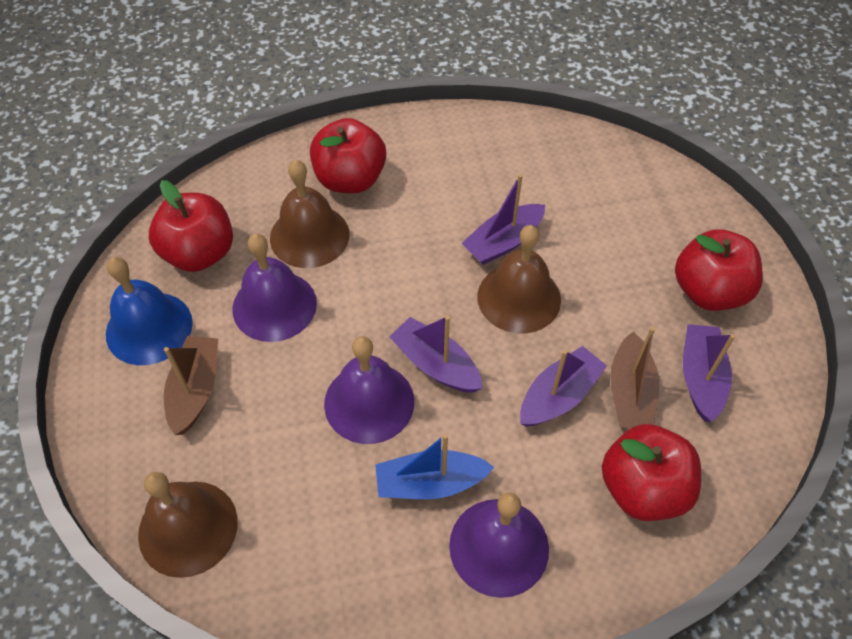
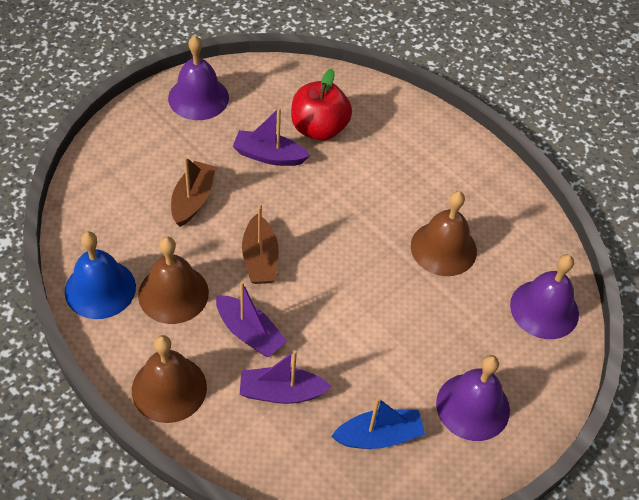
purple boat: [389,316,483,393] [462,174,545,265] [520,346,607,427] [683,324,735,422] = 4 -> [216,281,287,357] [233,107,310,166] [240,350,332,404] = 3
red apple: [149,180,233,272] [310,118,386,193] [602,424,701,521] [675,230,763,311] = 4 -> [291,69,352,141] = 1

